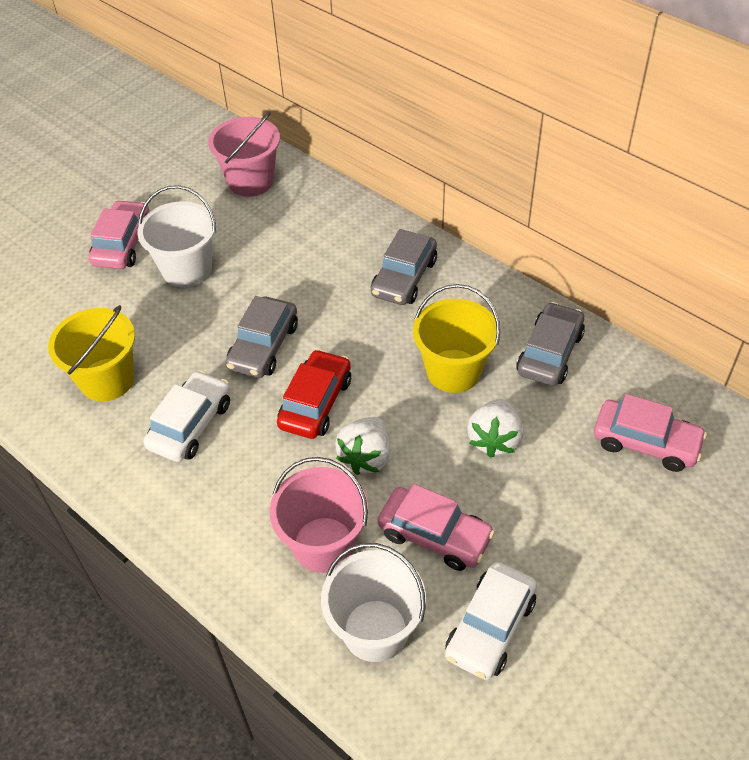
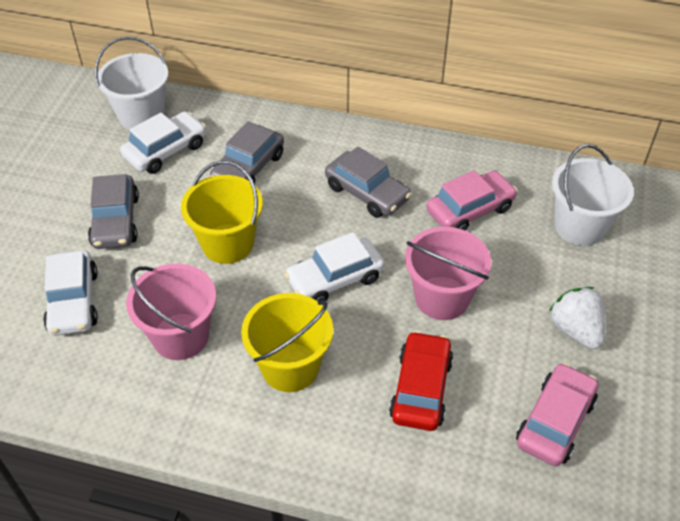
pink car: [89,200,150,269] [378,484,495,571] [594,394,707,472] = 3 -> [427,170,517,230] [516,363,598,466] = 2
white car: [144,371,230,462] [445,562,537,680] = 2 -> [43,250,98,336] [120,111,206,174] [285,232,384,302] = 3
white strawberry: [335,417,390,475] [467,399,524,458] = 2 -> [549,287,606,349] = 1

